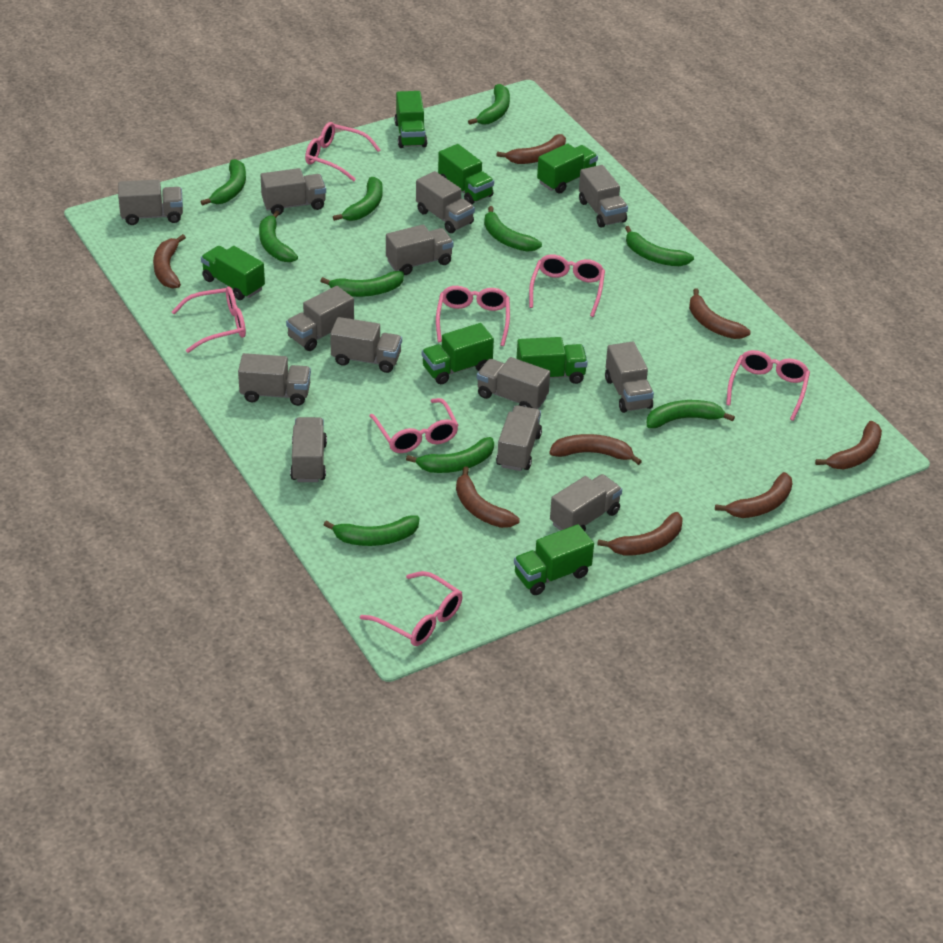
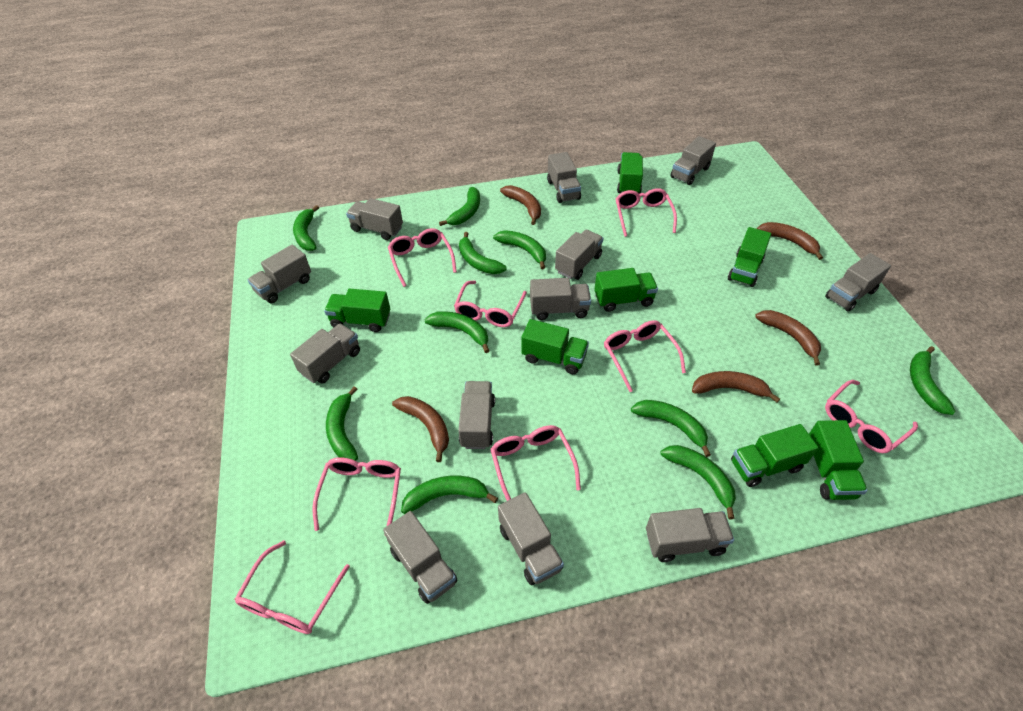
brown banana: [153,234,186,289] [456,466,520,528] [496,134,566,164] [549,434,642,465] [597,512,683,556] [689,288,751,339] [715,472,793,518] [815,421,882,470] = 8 -> [392,396,449,462] [500,185,541,225] [692,371,780,403] [755,310,821,366] [757,222,823,260] = 5
grey truck: [118,180,183,225] [238,353,311,406] [261,168,326,215] [286,286,354,351] [290,417,327,482] [330,317,402,373] [386,224,454,275] [416,171,475,233] [477,357,550,409] [496,405,542,471] [550,474,622,531] [579,165,628,228] [605,342,654,413] = 13 -> [248,245,311,303] [290,323,360,384] [346,198,403,240] [383,511,458,604] [458,381,495,449] [498,492,564,585] [530,278,591,320] [547,152,581,203] [555,230,604,280] [646,508,734,562] [670,136,716,185] [825,253,891,312] = 12
pink glasses: [172,286,246,353] [305,122,380,181] [360,571,463,646] [369,398,459,453] [436,286,510,346] [529,254,605,317] [726,350,810,421] = 7 -> [235,540,350,634] [312,457,401,535] [388,228,457,287] [454,281,527,327] [490,425,581,501] [604,320,686,392] [615,188,677,237] [825,380,918,453] = 8

